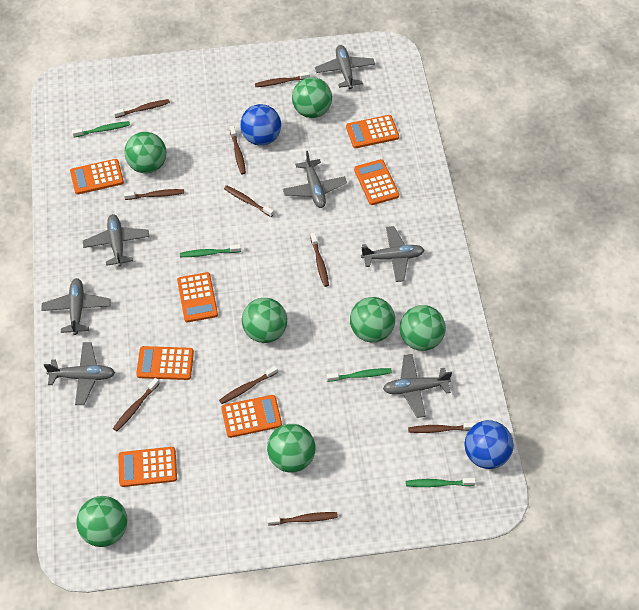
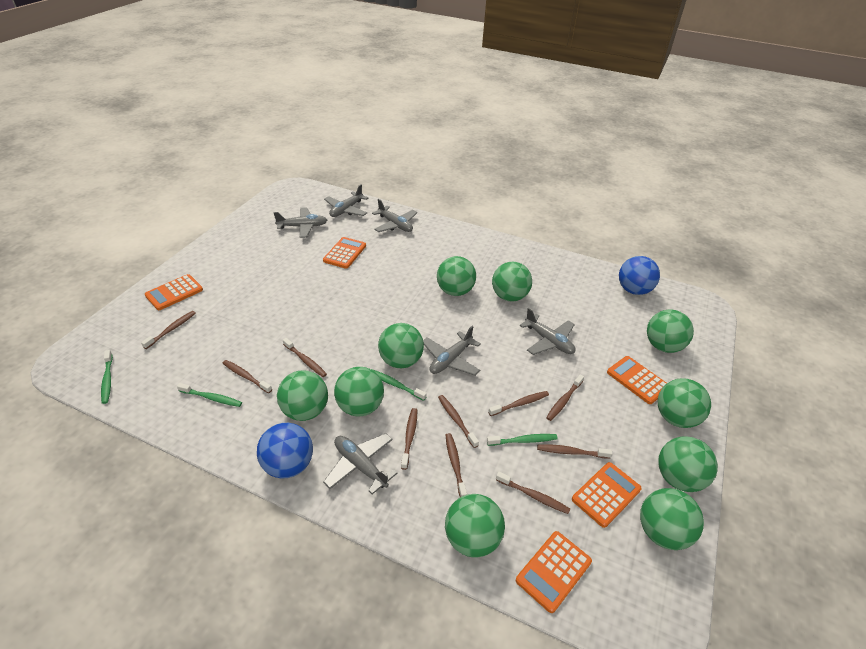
green ball: [77,496,127,547] [124,132,166,174] [242,298,287,343] [267,424,316,473] [292,77,332,118] [350,297,395,342] [400,305,446,351] = 7 -> [277,371,328,421] [334,367,384,416] [378,323,424,368] [437,256,476,296] [445,494,505,557] [492,262,532,302] [640,488,704,550] [647,309,694,353] [658,378,711,428] [658,436,718,492] = 10
grey plane: [41,278,111,335] [44,342,115,405] [83,214,150,267] [283,151,347,208] [315,45,375,89] [361,226,424,282] [383,354,452,418] = 7 -> [273,207,327,238] [323,433,397,495] [324,184,368,217] [372,199,417,232] [423,326,481,376] [520,308,576,355] = 6
orange calculator: [70,159,124,195] [118,447,177,487] [136,346,194,380] [177,272,218,322] [221,395,282,438] [346,115,399,148] [354,159,399,205] = 7 -> [145,274,203,310] [323,237,366,269] [516,531,592,613] [572,462,642,528] [607,356,667,404] = 5

